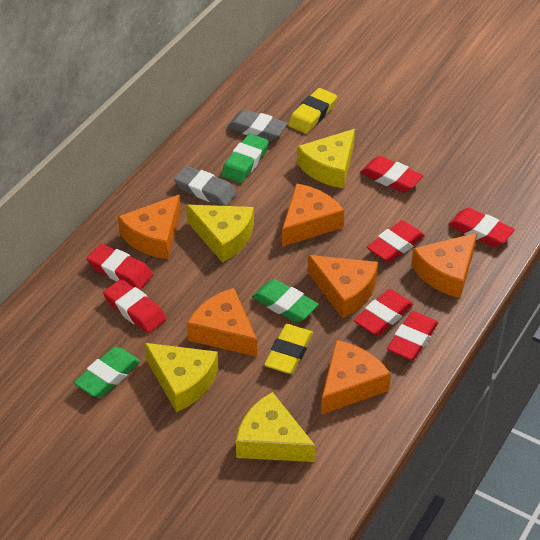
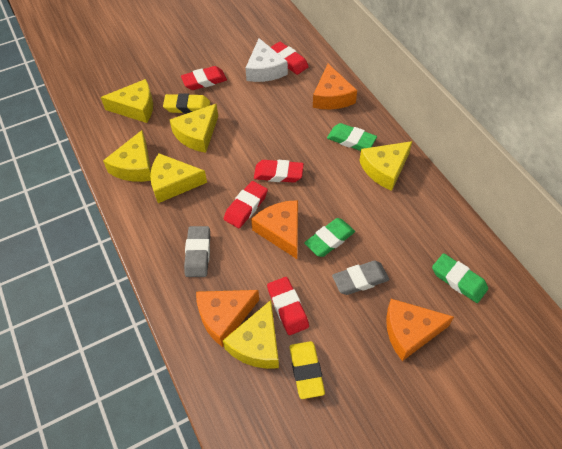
orange cheese: [118,194,181,259] [187,288,257,357] [282,183,344,247] [307,255,378,318] [321,340,391,415] [411,233,477,298] = 6 -> [196,290,259,347] [251,200,298,259] [313,64,357,109] [386,299,454,361] = 4
red eraser: [87,244,153,290] [103,279,167,333] [354,289,413,336] [360,156,423,193] [367,220,425,263] [387,311,438,361] [448,208,515,247] = 7 -> [181,66,227,90] [224,181,268,228] [254,160,304,183] [267,277,309,335] [271,42,309,75] = 5
white cheese: none = 0 -> [245,38,288,82] = 1
yellow cheese: [144,343,218,412] [186,205,254,263] [236,392,315,462] [297,129,355,189] = 4 -> [101,79,153,123] [103,130,151,182] [150,153,207,203] [170,104,218,153] [223,300,279,369] [360,141,412,191] = 6

